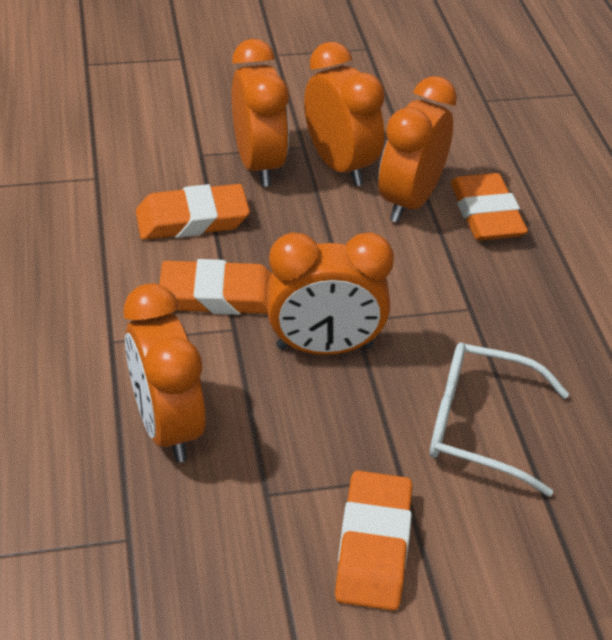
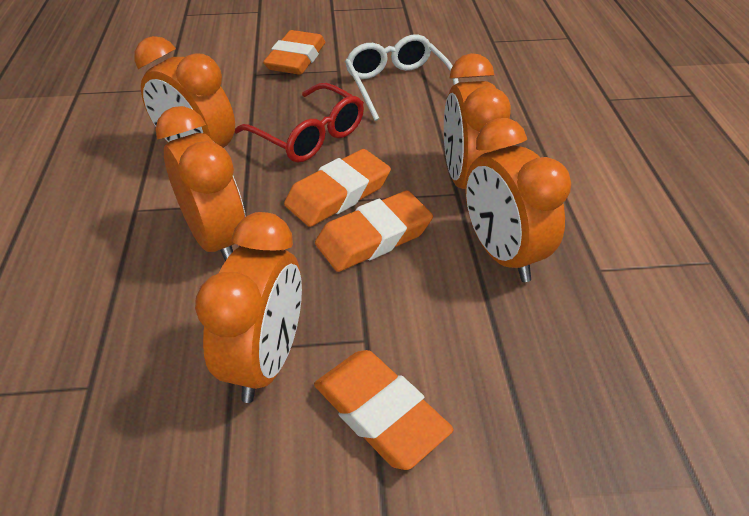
red glasses: none = 0 -> [234,83,364,162] = 1

